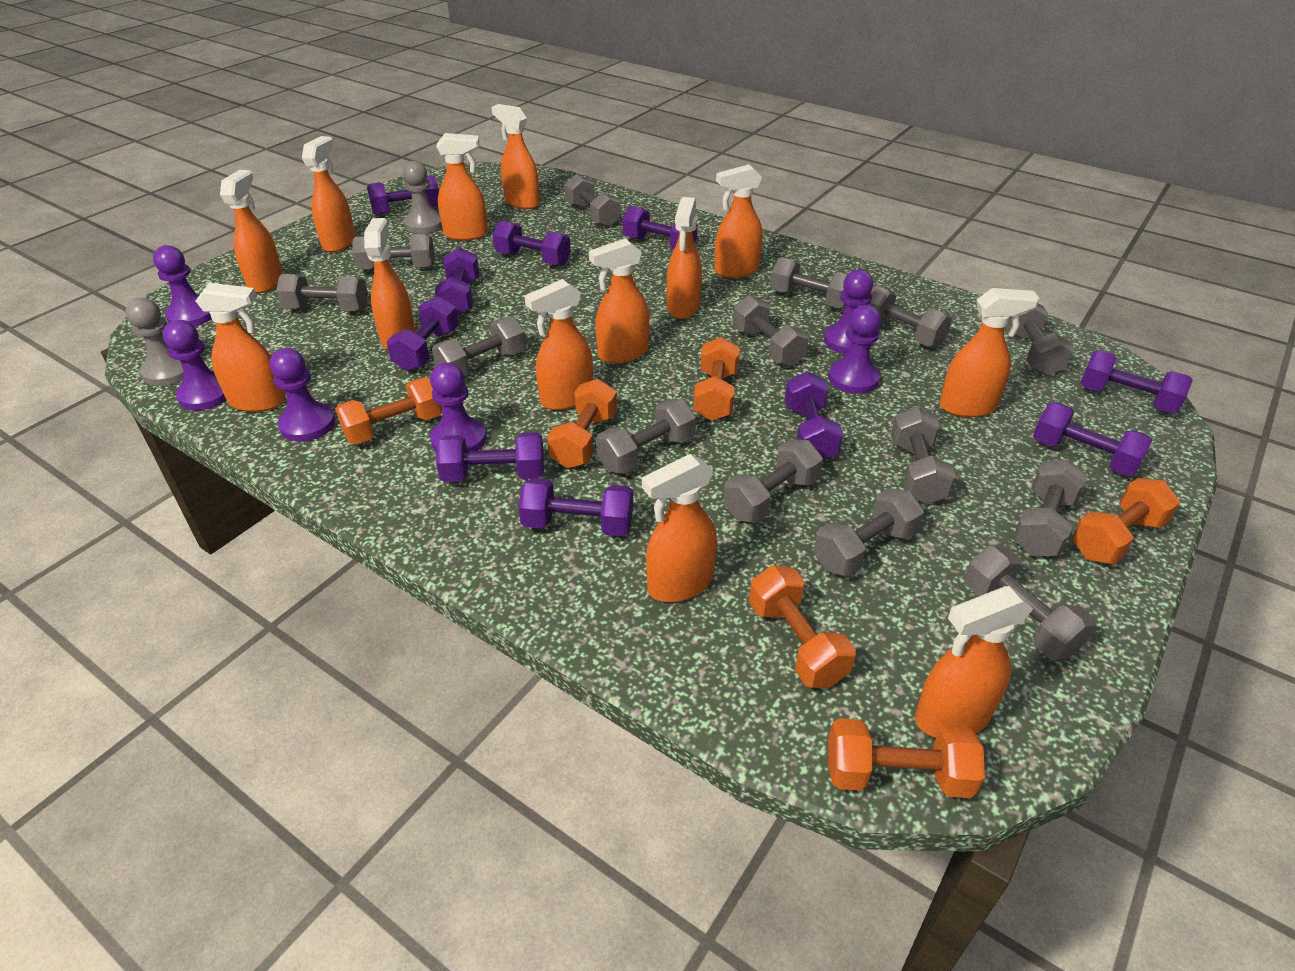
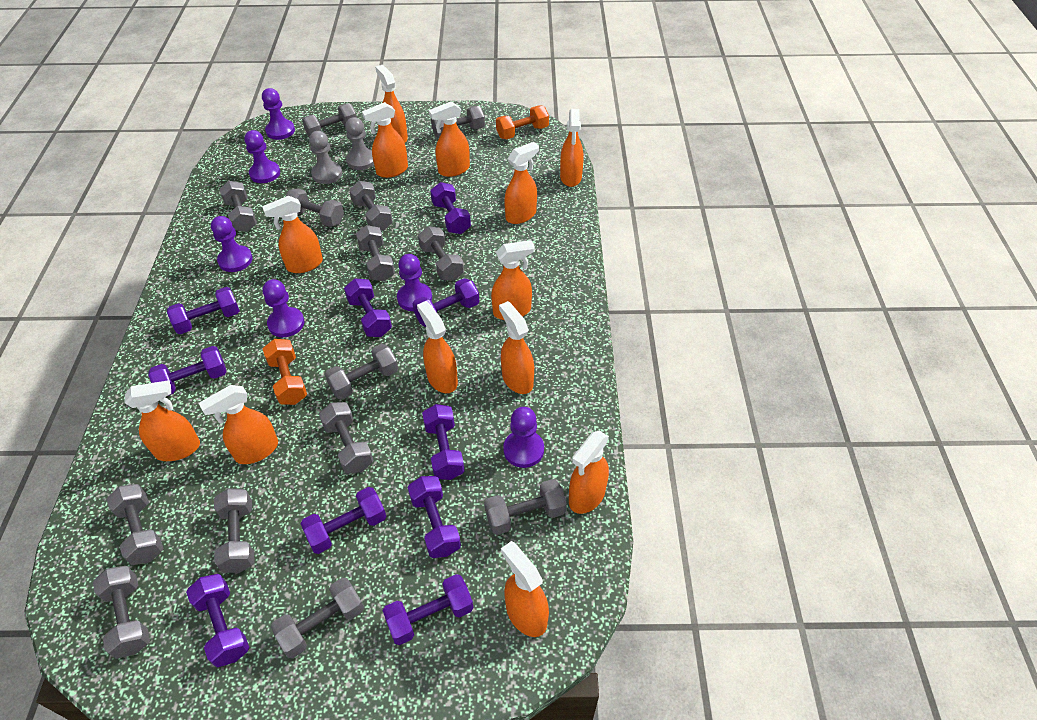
orange dumbbell: [335,377,442,444] [547,379,617,468] [693,337,740,421] [749,565,856,688] [828,718,985,798] [1072,478,1181,565] = 6 -> [263,339,307,405] [496,105,549,139] = 2

